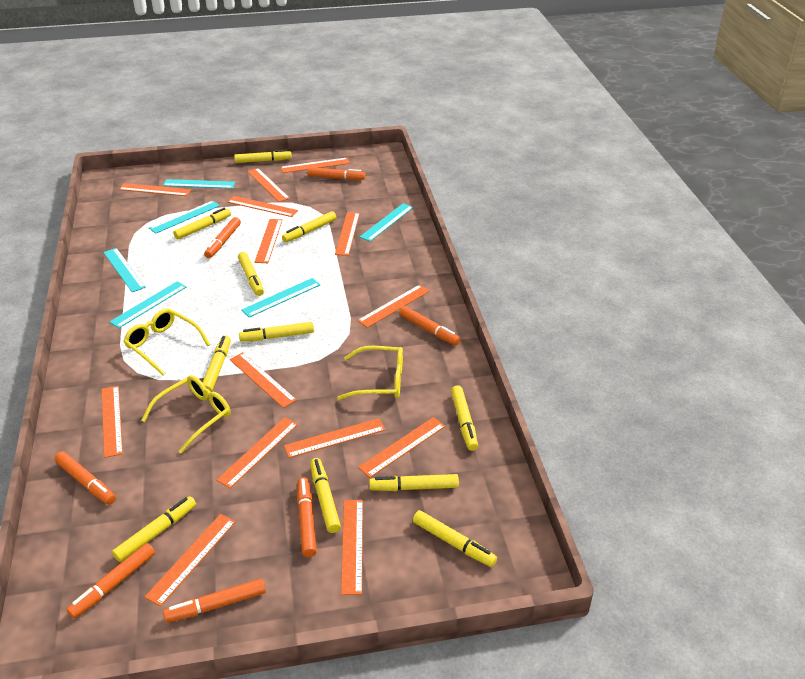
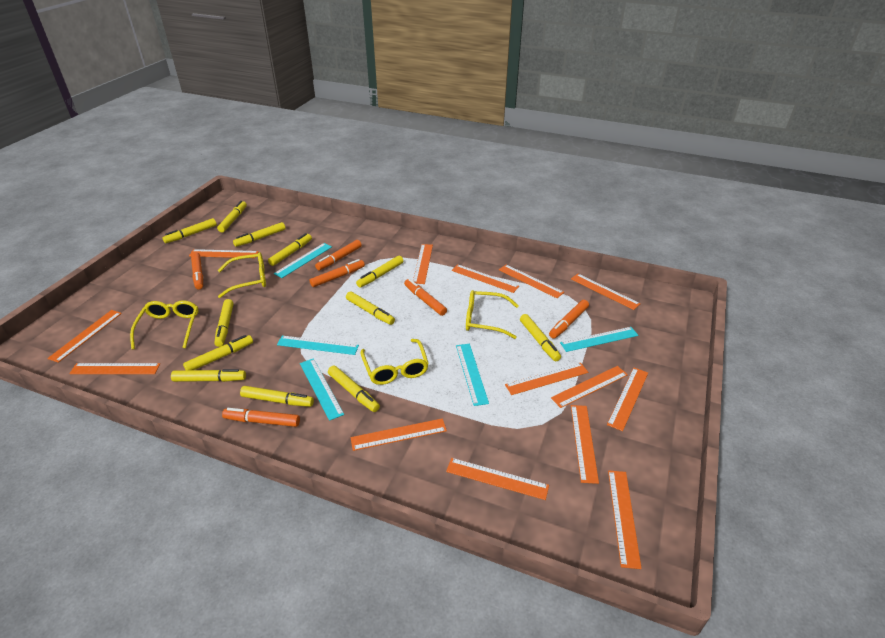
orange marker: [54,451,116,505] [66,543,155,619] [163,578,266,623] [204,217,241,258] [297,477,317,557] [307,167,366,180] [399,306,460,345] = 7 -> [191,252,203,290] [222,408,300,427] [310,259,365,287] [315,240,362,270] [404,279,447,316] [549,300,589,339] = 6
turquoise ruler: [103,248,146,292] [110,281,186,328] [149,201,220,234] [163,179,235,189] [242,278,320,318] [360,203,413,241] = 6 -> [274,243,332,278] [277,336,359,355] [300,358,344,421] [456,344,489,406] [560,327,638,352] = 5
yellow glasses: [123,309,210,375] [141,375,231,453] [337,346,403,400] = 3 -> [130,300,199,350] [218,252,266,298] [360,339,429,385] [466,290,519,339] = 4
yellow marker: [112,496,196,562] [173,208,231,239] [202,336,231,392] [234,149,292,163] [238,252,264,296] [239,322,314,342] [282,211,336,243] [310,458,341,533] [369,474,459,491] [413,510,497,567] [451,385,478,451] = 11 -> [162,218,217,243] [171,369,246,382] [183,335,253,370] [214,299,234,347] [217,201,247,232] [233,222,286,247] [240,386,314,407] [268,233,312,266] [328,366,380,412] [346,291,395,325] [356,256,403,288] [520,314,561,361] = 12

